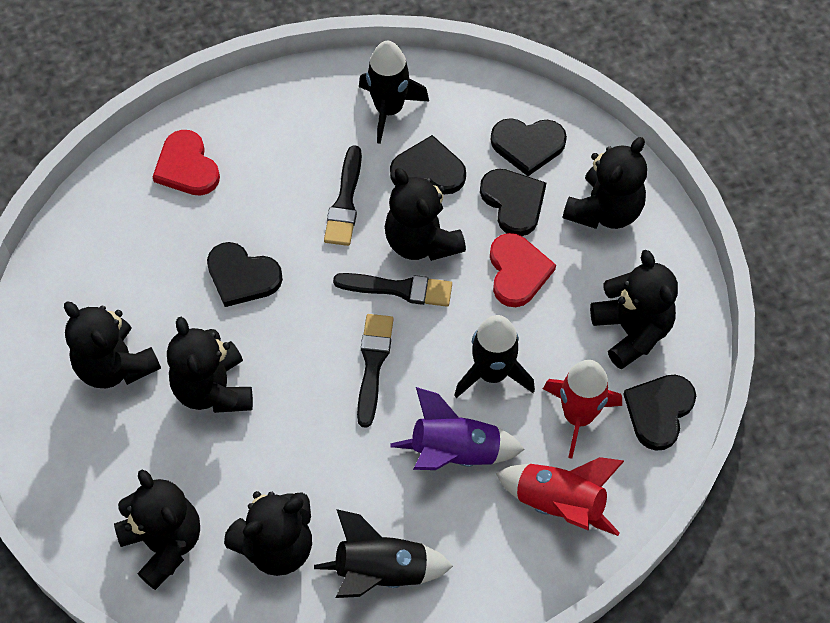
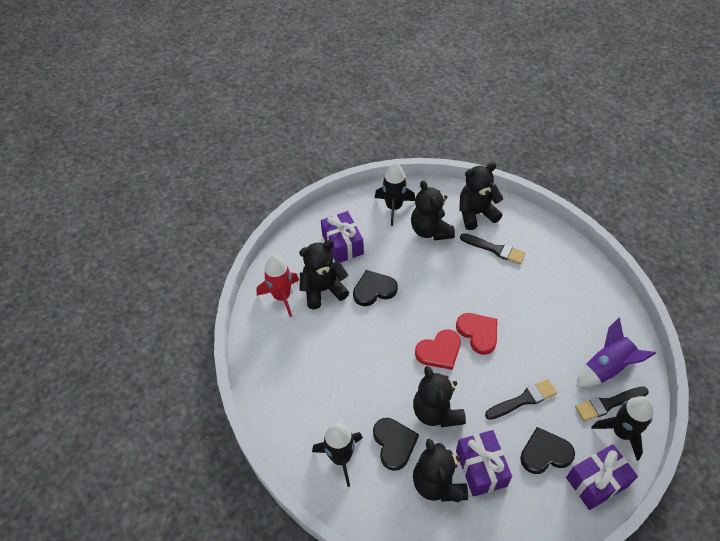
black heart: [207,242,283,307] [390,135,466,194] [480,169,546,236] [491,118,567,176] [623,375,696,451] = 5 -> [353,270,398,306] [373,418,419,471] [520,427,575,474] = 3
black teddy bear: [64,302,161,388] [114,470,200,590] [167,317,253,413] [224,491,312,576] [385,168,466,261] [563,137,647,229] [590,250,678,369] = 7 -> [299,240,349,309] [411,180,455,241] [413,366,466,427] [413,439,468,503] [459,163,504,230] = 5
purple gift: none = 0 -> [321,211,364,263] [456,430,512,497] [566,444,638,510] = 3
red rocket: [496,457,624,536] [543,360,622,459] = 2 -> [257,255,299,317] = 1

